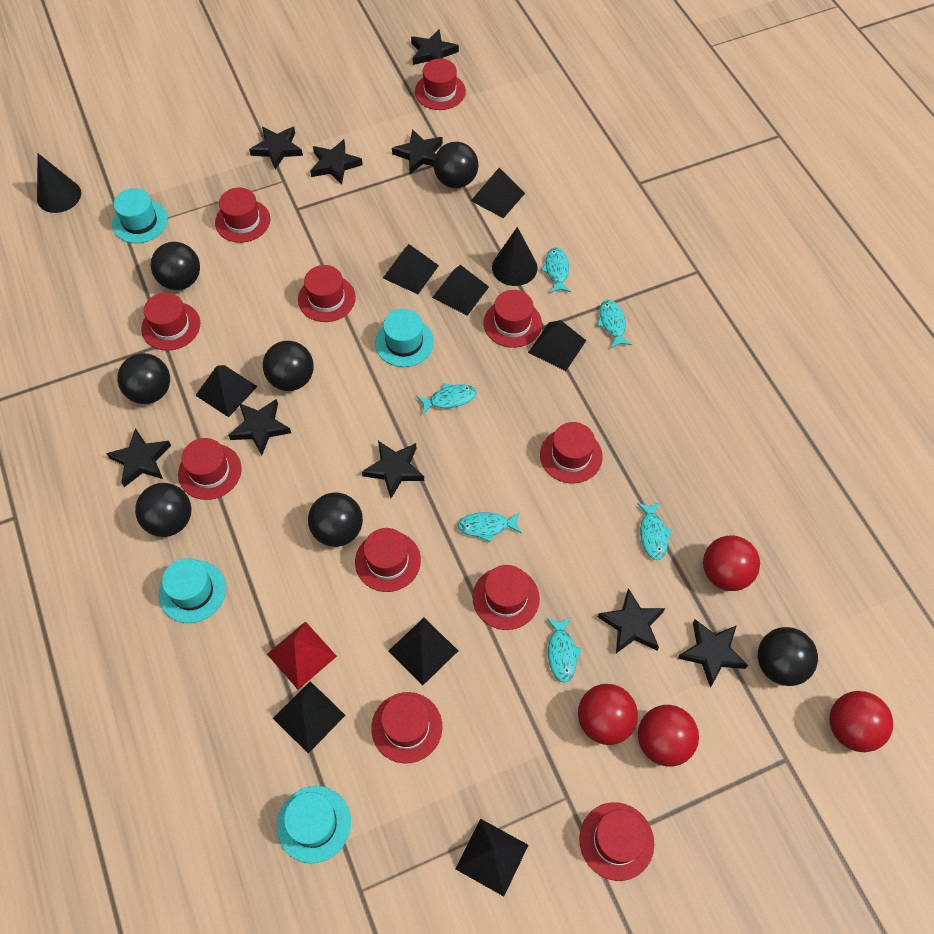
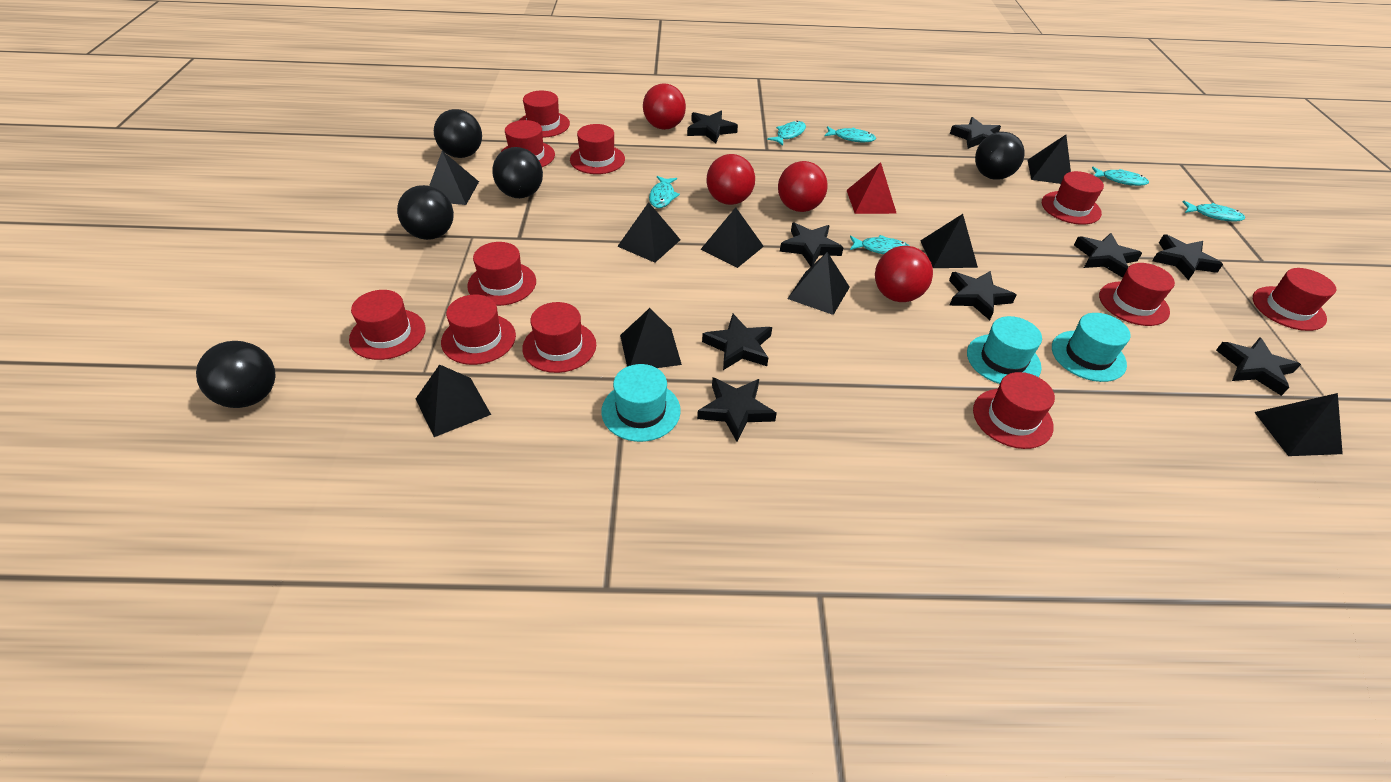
black ball: [117,353,170,404] [135,483,191,537] [151,242,200,290] [263,341,314,391] [308,492,363,547] [433,142,478,188] [758,627,818,686] = 7 -> [196,341,276,408] [397,185,454,240] [434,109,482,158] [492,147,543,198] [975,132,1024,180] = 5
black cone: [37,153,81,213] [492,227,537,286] = 2 -> none = 0
black pyramid: [195,365,258,417] [273,681,346,753] [383,244,439,294] [389,618,458,685] [432,265,489,316] [455,819,528,896] [471,168,525,218] [528,320,586,371] = 8 -> [416,364,491,437] [429,151,479,205] [617,202,681,263] [620,308,682,368] [700,207,764,268] [788,252,850,315] [920,214,978,268] [1028,135,1071,184] [1254,393,1343,456] = 9
turquoise hat: [112,188,168,243] [159,558,226,623] [277,786,351,863] [375,309,434,367] = 4 -> [601,364,681,442] [967,316,1042,384] [1052,313,1131,382] = 3

